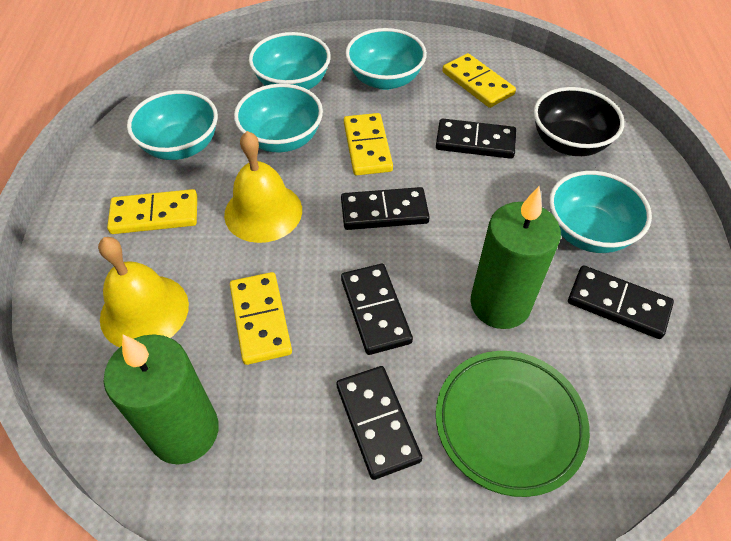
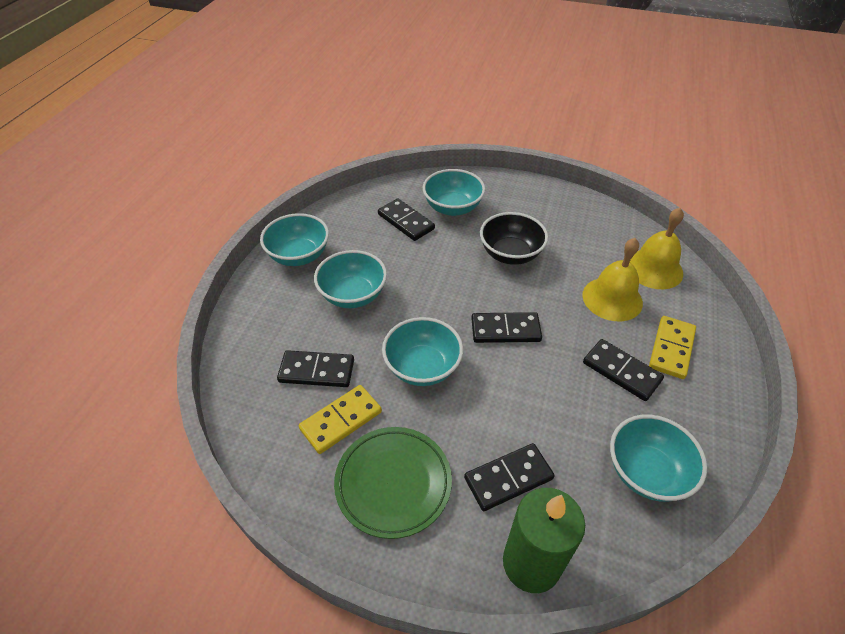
green candle: [104,334,219,465] [470,186,561,329] = 2 -> [503,488,585,593] = 1
yellow domino: [107,189,197,234] [230,272,292,365] [344,113,393,175] [442,53,516,108] = 4 -> [299,385,382,454] [649,316,696,379] = 2

